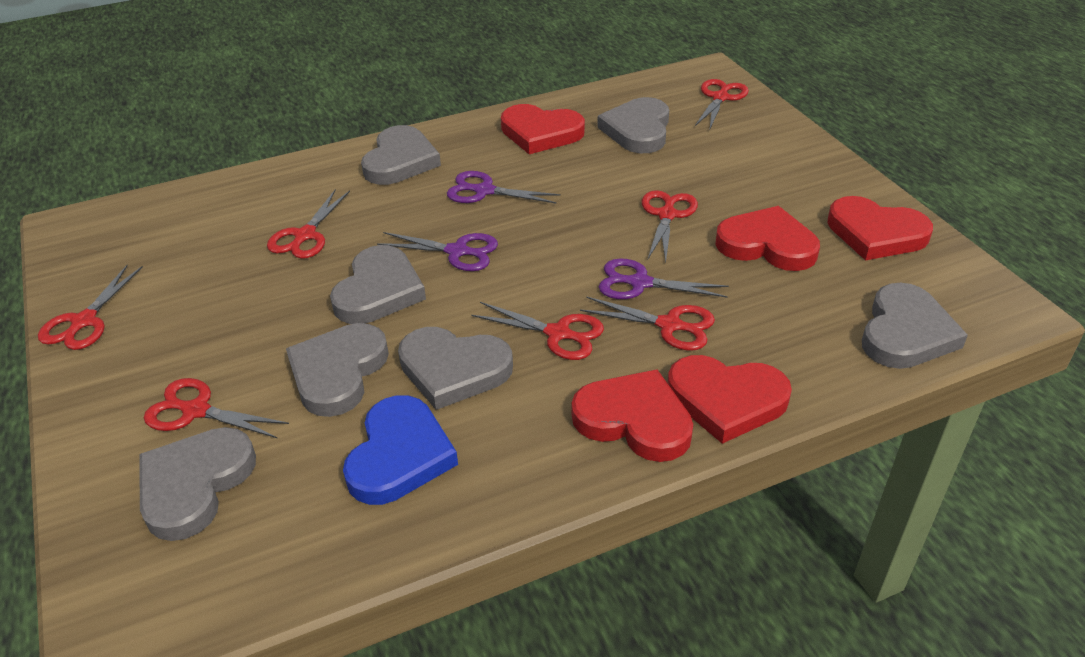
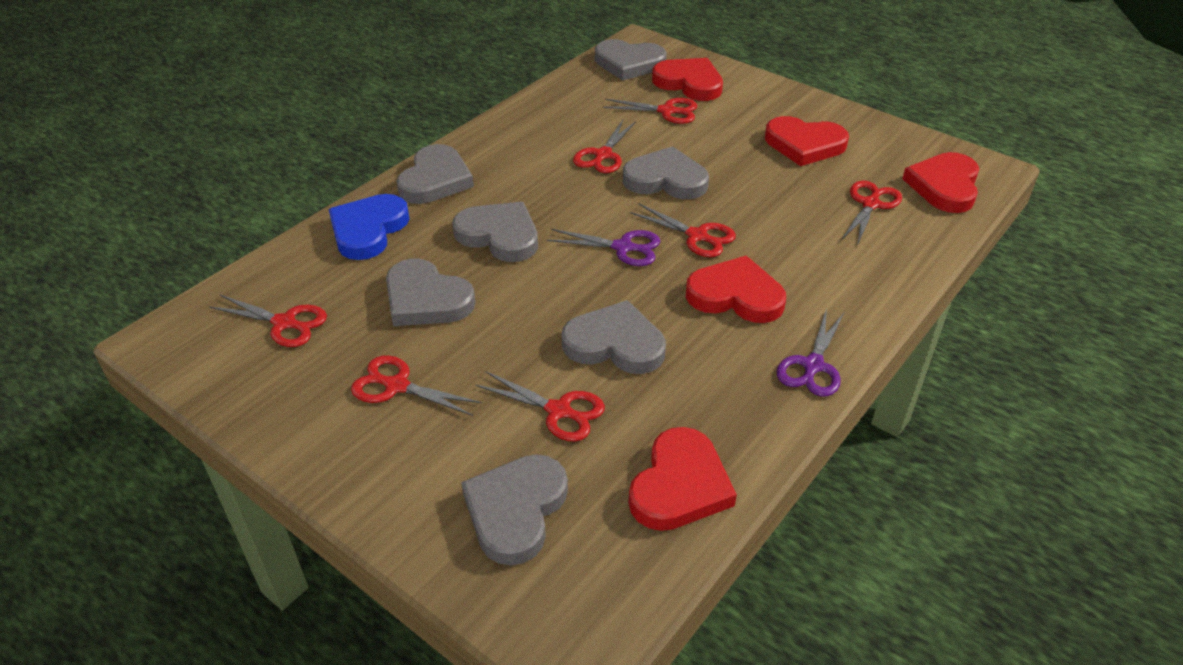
purple scissors: [377,232,498,271] [447,171,561,204] [599,258,729,299] = 3 -> [547,229,660,266] [776,308,844,397] = 2

